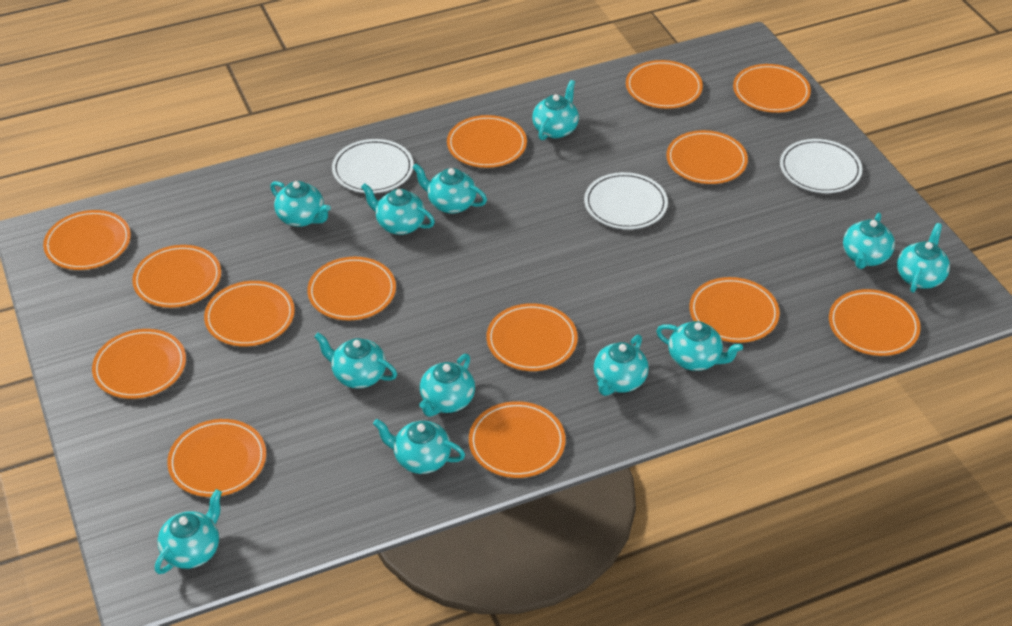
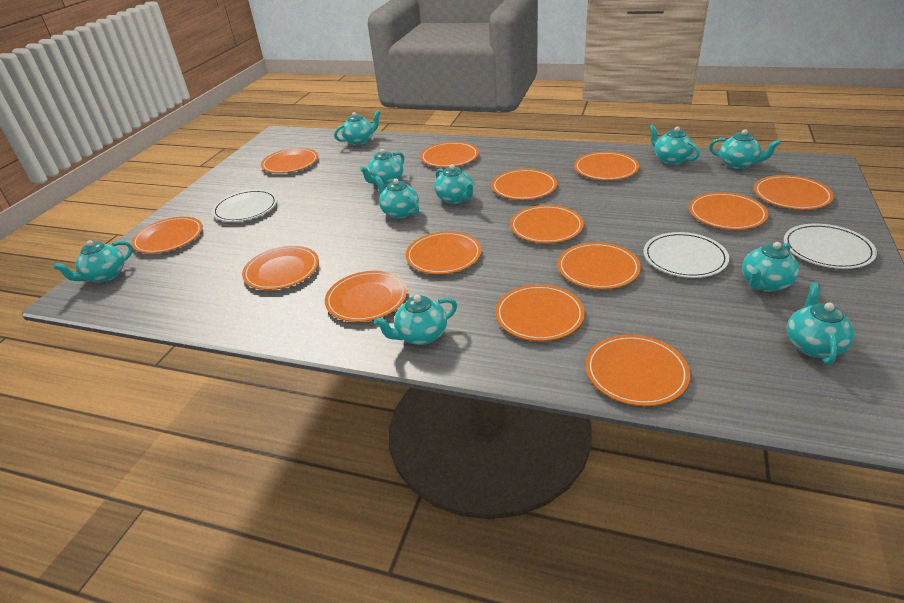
turquoise teapot: [155,489,222,574] [270,181,331,227] [314,333,397,389] [361,183,435,235] [373,419,465,474] [412,164,487,214] [419,354,475,417] [532,80,579,140] [594,335,649,396] [656,321,743,371] [843,213,895,269] [897,223,950,293] = 12 -> [53,240,133,283] [334,111,381,145] [360,149,404,186] [374,295,457,345] [375,175,419,219] [434,164,475,204] [649,125,700,165] [709,129,781,169] [742,242,799,292] [787,282,854,364] = 10

